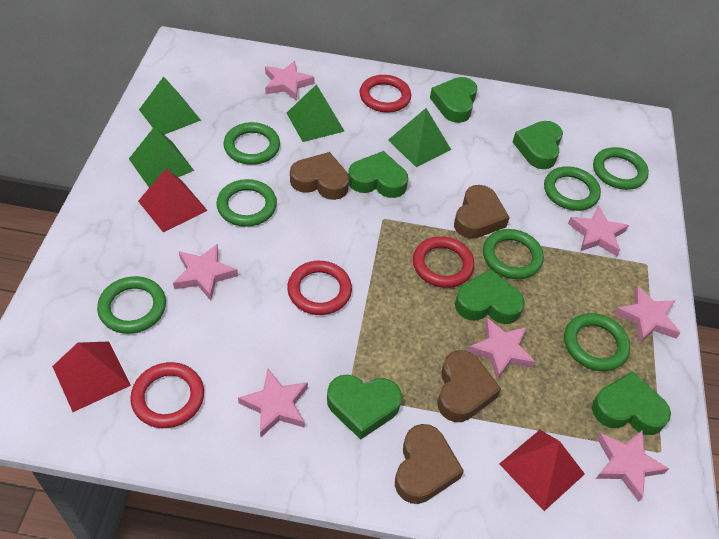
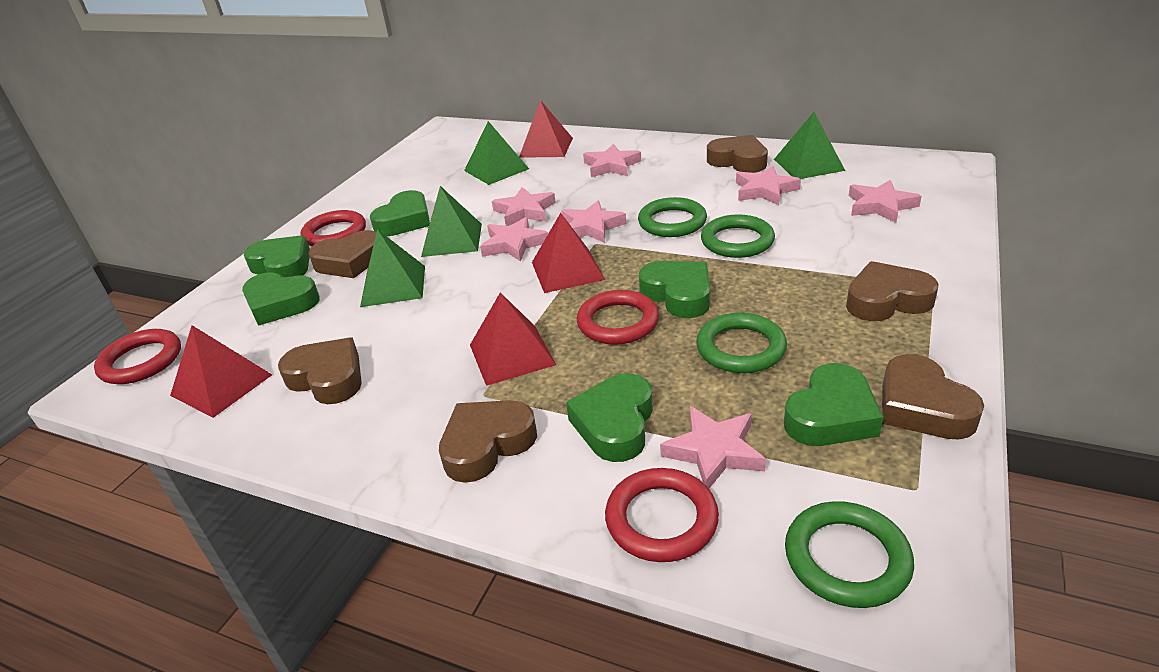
brown heart: [290,152,349,200] [395,424,464,504] [437,350,501,422] [454,185,510,239] = 4 -> [278,337,362,404] [308,230,377,278] [439,400,537,483] [707,135,768,173] [846,261,939,321] [882,354,984,440] = 6
green ring: [97,276,166,334] [217,179,277,227] [224,122,280,165] [483,229,544,279] [544,166,601,211] [564,313,630,371] [593,147,649,190] = 7 -> [638,197,707,237] [696,313,787,373] [701,214,775,258] [785,501,914,608] = 4
red pyramid: [52,341,131,412] [138,169,208,232] [499,430,585,511] = 3 -> [170,325,272,418] [470,292,556,386] [519,100,573,158] [532,213,605,293] = 4

